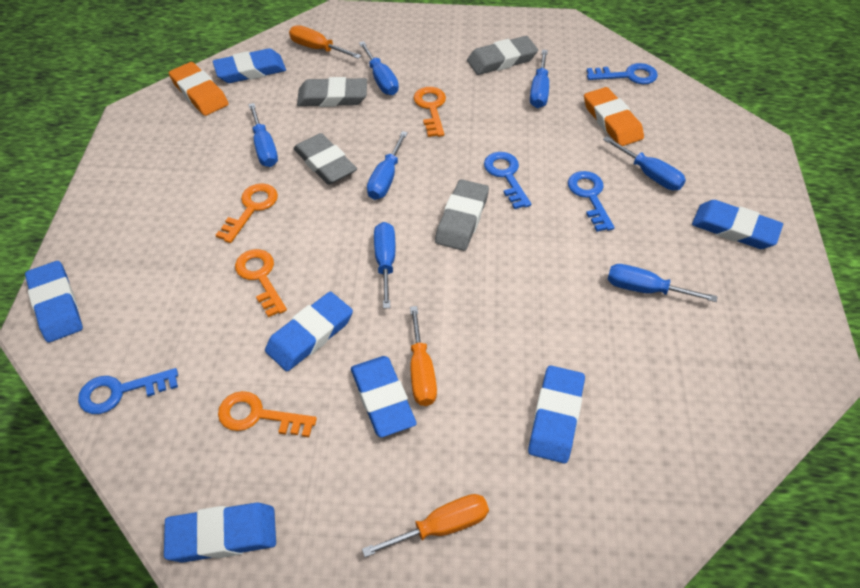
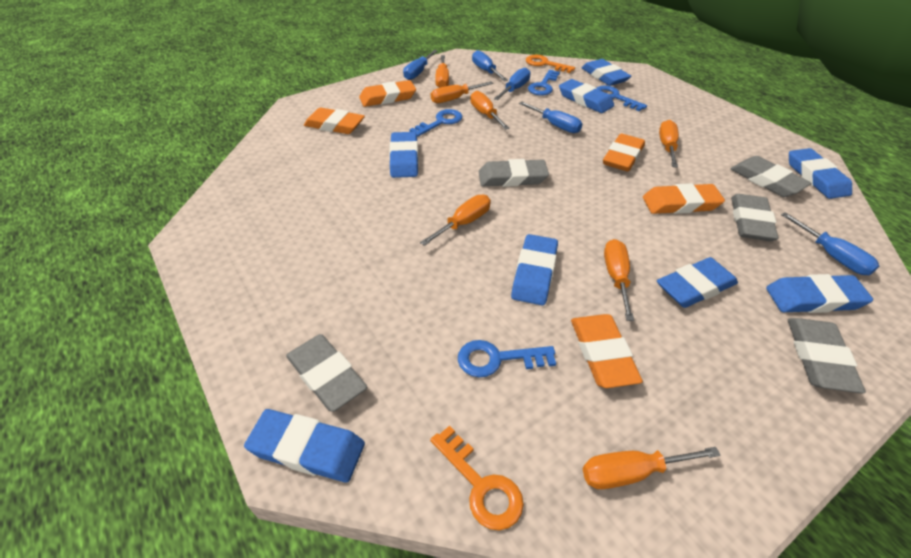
blue eraser: [25,261,83,342] [164,503,276,563] [213,48,286,83] [265,292,353,371] [351,356,417,438] [528,365,585,463] [692,200,783,249] = 7 -> [244,409,365,483] [389,132,419,178] [511,234,558,306] [559,79,614,113] [582,59,631,86] [657,257,738,308] [766,274,873,313] [789,148,852,199] = 8
blue screwdriver: [248,103,278,167] [359,41,399,95] [367,131,408,200] [374,222,395,309] [530,49,549,108] [603,136,686,190] [608,264,717,302] = 7 -> [403,50,438,80] [472,50,508,81] [494,67,530,100] [519,101,582,133] [781,212,879,275] = 5
grey eraser: [293,133,357,185] [297,77,367,107] [435,179,489,251] [467,36,538,75] = 4 -> [286,334,368,412] [479,159,549,187] [731,156,811,197] [731,194,779,241] [788,318,866,394] = 5
orange eraser: [169,62,229,116] [584,87,644,146] = 2 -> [304,108,365,134] [359,80,416,107] [571,314,643,388] [603,134,645,172] [643,183,725,214] = 5
orange key: [216,183,278,243] [218,391,317,437] [235,249,287,317] [414,87,446,137] = 4 -> [430,426,524,531] [526,55,575,73] = 2
orange screwdriver: [289,25,362,59] [362,494,489,557] [410,306,437,406] = 3 -> [420,195,491,246] [431,81,493,103] [435,55,449,88] [470,91,510,130] [583,447,720,489] [604,239,634,321] [659,120,679,168] = 7

